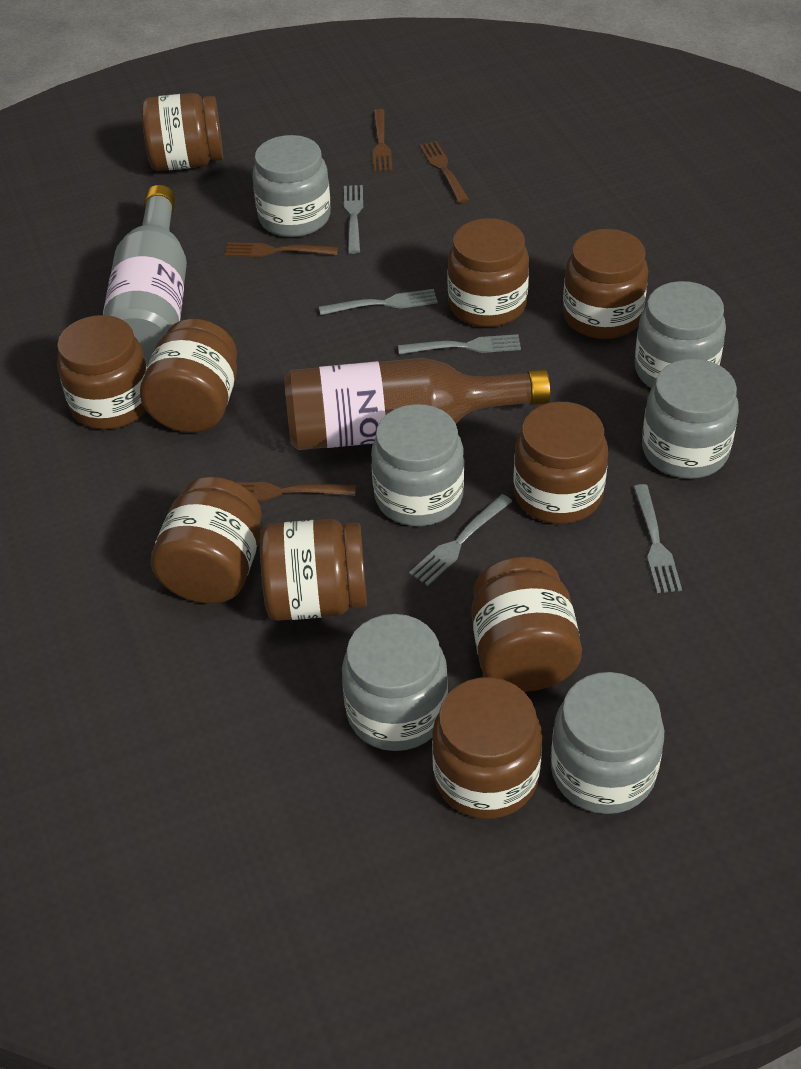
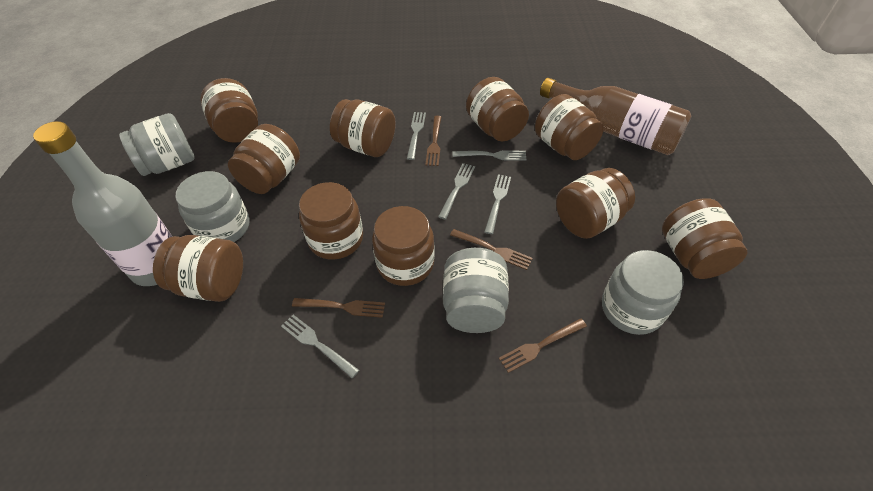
grey jar: [252,135,331,237] [342,614,448,751] [371,404,464,526] [551,672,664,814] [635,281,726,388] [642,359,739,479] = 6 -> [119,113,195,176] [176,171,250,242] [443,248,509,333] [602,250,684,335] = 4

